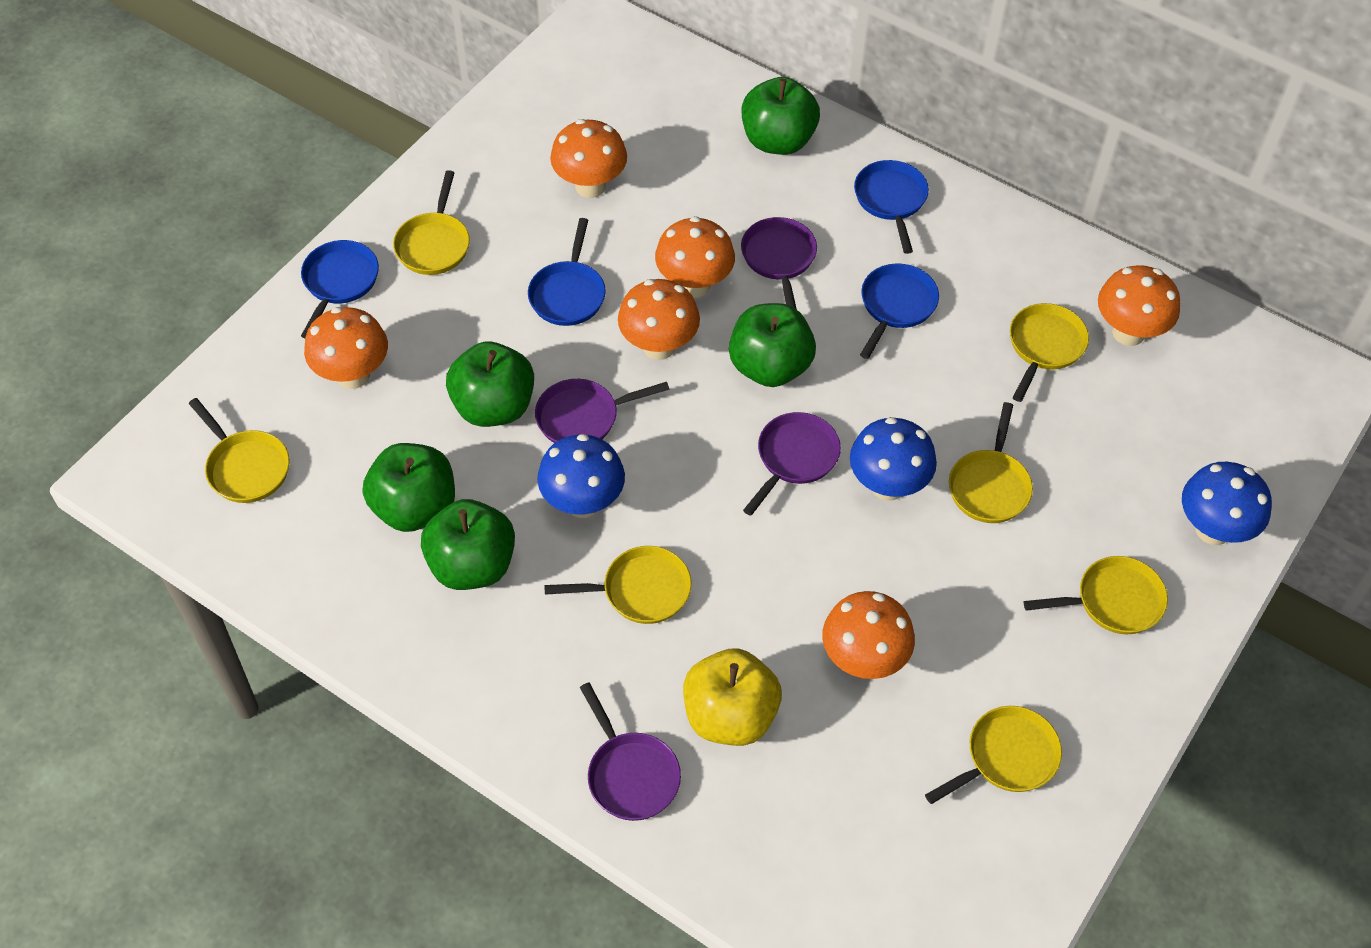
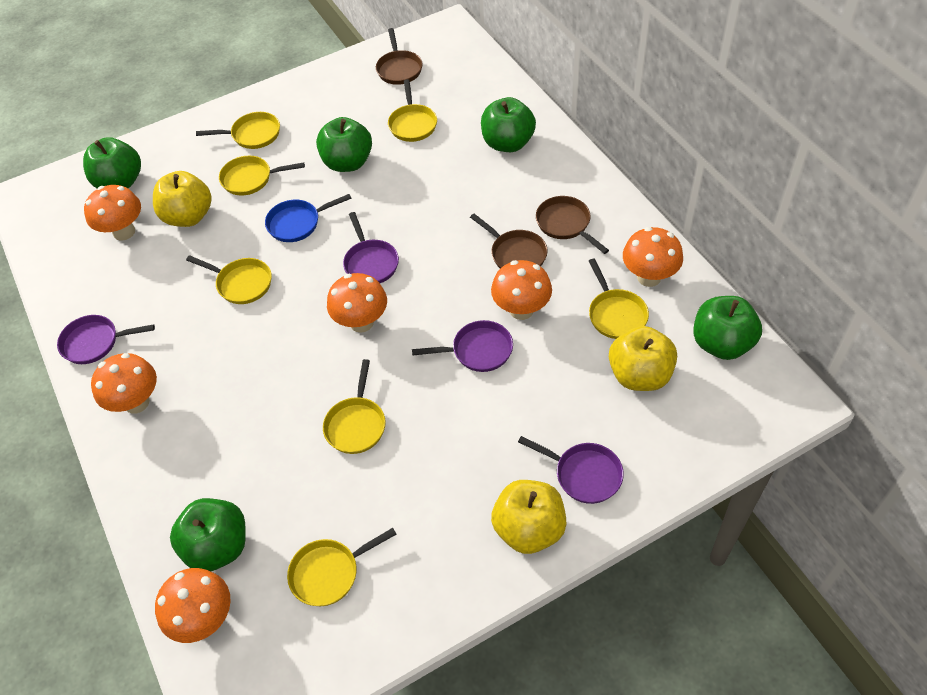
blue mushroom: [537,434,625,518] [850,417,937,501] [1182,462,1272,545] = 3 -> none = 0
blue pan: [301,240,379,338] [528,218,606,326] [854,160,929,254] [860,263,939,359] = 4 -> [265,194,352,242] = 1
brown pan: none = 0 -> [376,28,423,85] [470,214,548,268] [536,196,609,254] = 3
yellow apple: [683,648,782,746] = 1 -> [153,171,212,227] [491,480,566,554] [609,326,677,391] = 3

